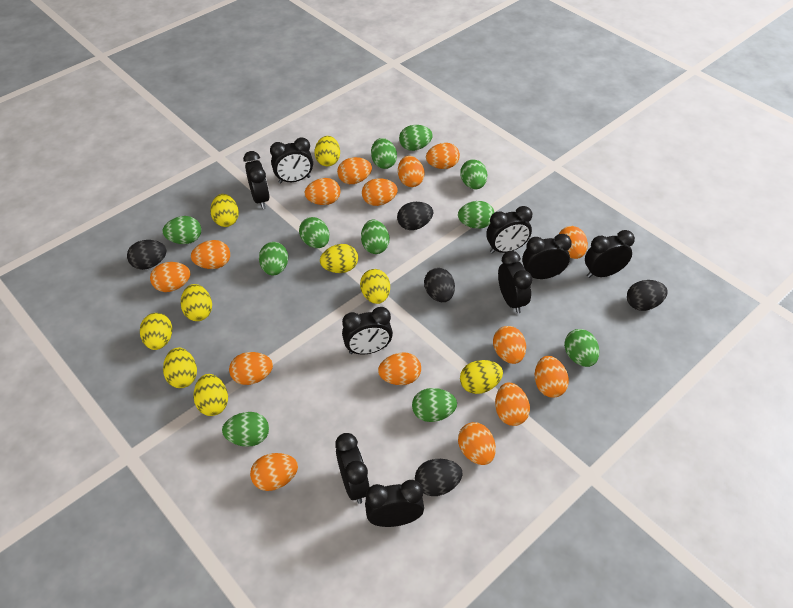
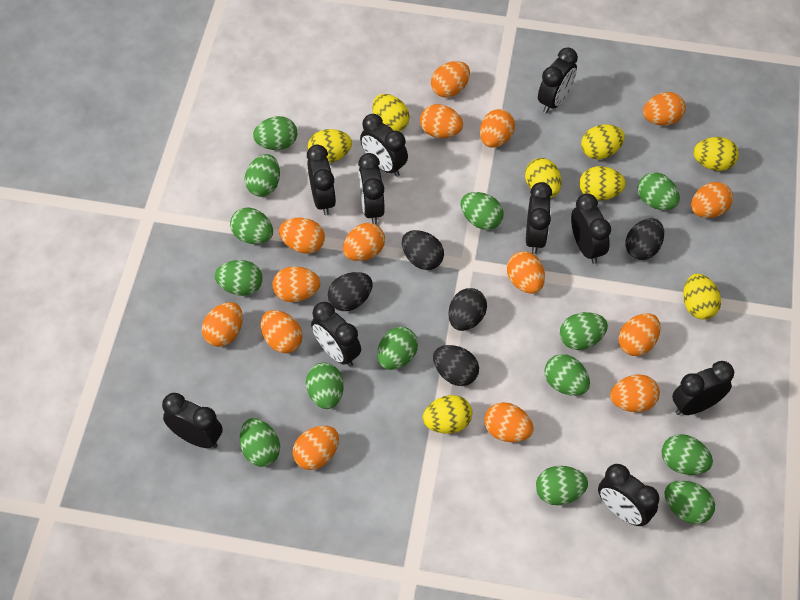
black clock: [243,151,270,209] [270,137,313,184] [335,433,370,504] [342,307,393,355] [365,480,424,527] [486,206,532,254] [498,251,532,314] [522,234,572,279] [585,230,635,278] = 9 -> [162,393,223,448] [307,145,336,215] [311,302,361,367] [358,153,385,224] [360,114,408,177] [526,182,552,254] [538,47,578,113] [571,193,611,264] [598,464,659,526] [672,361,734,415] = 10
green egg: [163,216,201,244] [222,412,269,447] [259,242,288,275] [299,217,330,248] [361,220,389,254] [371,138,397,169] [399,125,433,151] [412,388,457,422] [458,201,495,229] [460,159,487,189] [564,329,599,367] = 11 -> [214,260,262,296] [230,207,273,244] [240,418,280,467] [245,154,280,197] [253,116,297,150] [306,363,344,409] [377,327,418,370] [461,192,504,230] [536,466,588,505] [544,354,590,396] [560,312,608,350] [638,172,680,210] [662,434,713,475] [665,481,715,524] = 14
yellow egg: [140,313,172,350] [163,348,197,388] [181,284,212,321] [193,374,228,416] [210,194,239,227] [314,136,340,167] [320,244,358,273] [360,269,390,304] [460,360,503,394] = 9 -> [307,129,352,163] [372,94,410,132] [423,395,472,434] [525,158,562,198] [579,166,626,200] [581,124,625,160] [683,274,721,319] [693,137,739,171] = 8

